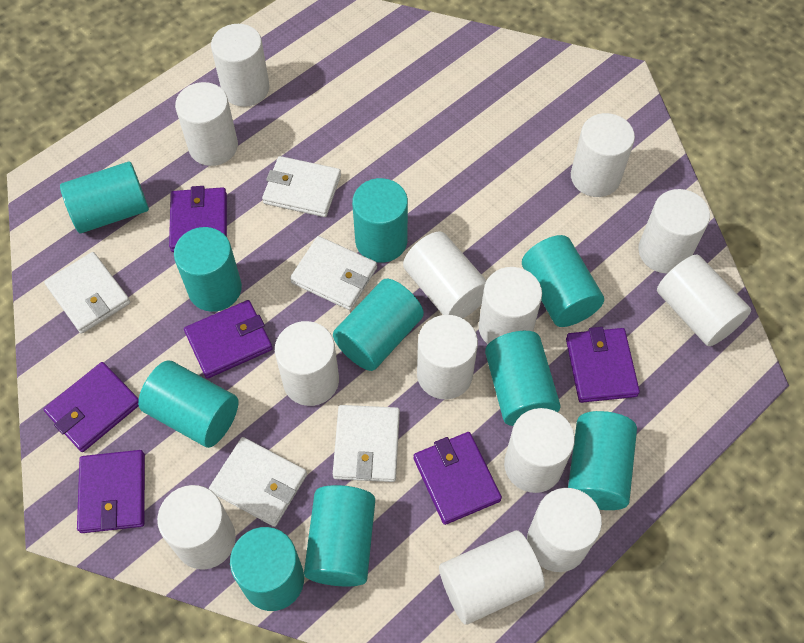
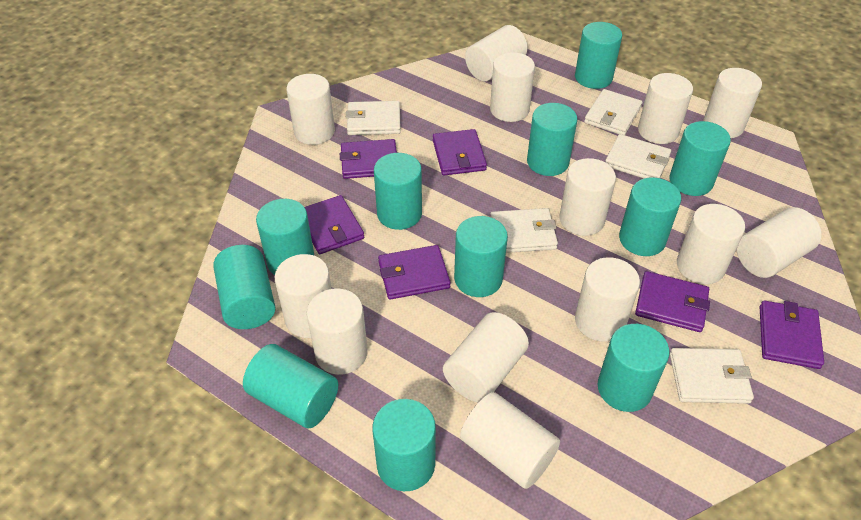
turquoise cylinder: [60,162,149,233] [138,360,239,448] [174,227,242,312] [230,527,304,611] [304,485,375,586] [333,279,424,371] [352,178,408,263] [485,331,561,426] [522,235,604,327] [568,411,637,510] = 10 -> [213,245,276,329] [243,344,338,428] [256,199,315,275] [372,399,436,491] [374,153,422,230] [454,216,508,297] [527,103,577,176] [575,22,622,89] [598,324,669,412] [619,178,681,256] [669,121,731,196] = 11

